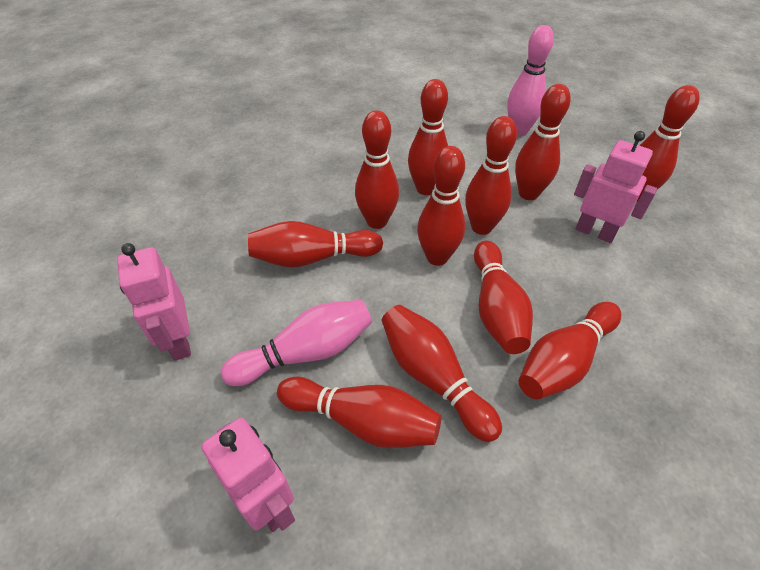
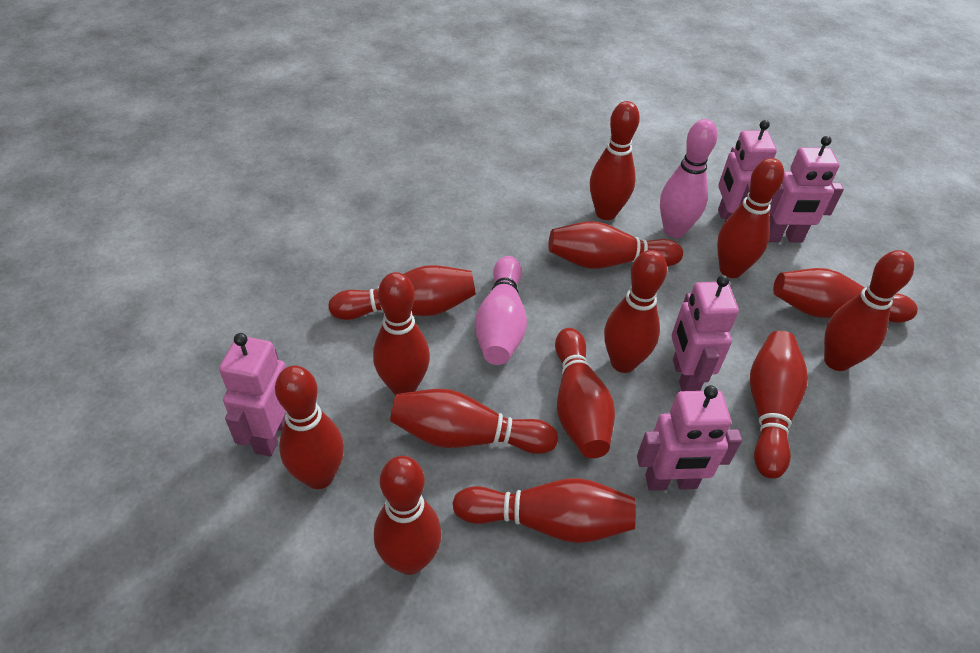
pink robot: [117,243,191,360] [202,418,295,532] [574,131,657,243] = 3 -> [219,333,286,457] [637,385,742,490] [672,275,739,391] [718,120,777,223] [769,136,844,242] = 5
red bowling pin: [248,221,383,268] [277,377,441,448] [355,110,399,229] [382,305,502,442] [408,79,448,195] [417,146,465,266] [465,116,517,235] [474,241,533,354] [515,84,571,200] [519,302,621,400] [636,85,699,202] = 11 -> [275,366,344,489] [328,265,476,320] [373,272,430,395] [374,456,442,575] [390,389,558,454] [452,478,636,543] [549,221,683,269] [555,328,615,458] [590,101,640,220] [604,250,667,373] [717,158,784,278] [750,331,808,479] [773,268,918,323] [824,250,914,371] = 14

